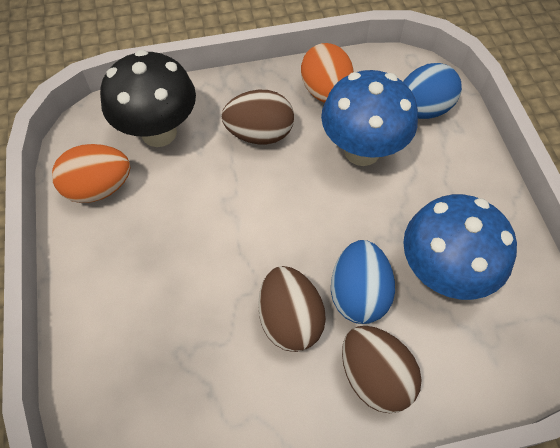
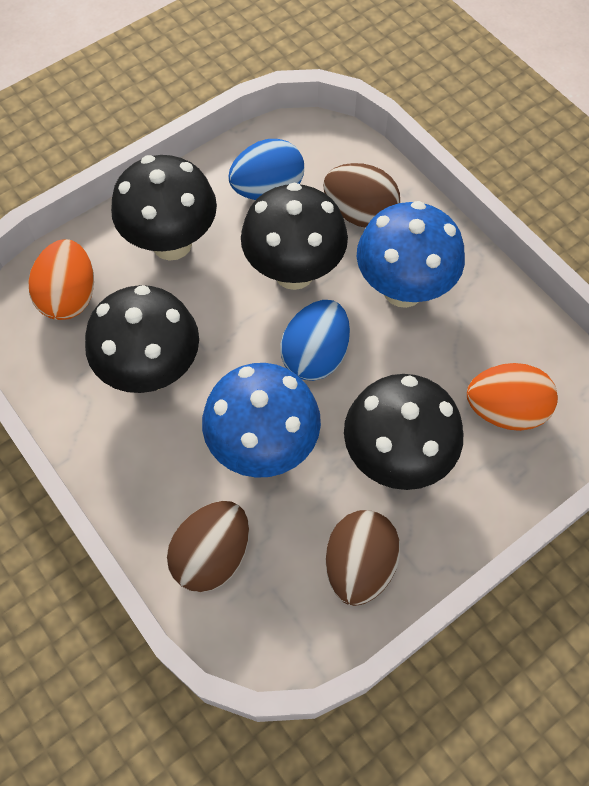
black mushroom: [100,50,196,147] = 1 -> [85,285,199,393] [111,155,217,261] [241,183,348,290] [344,374,463,490] = 4

